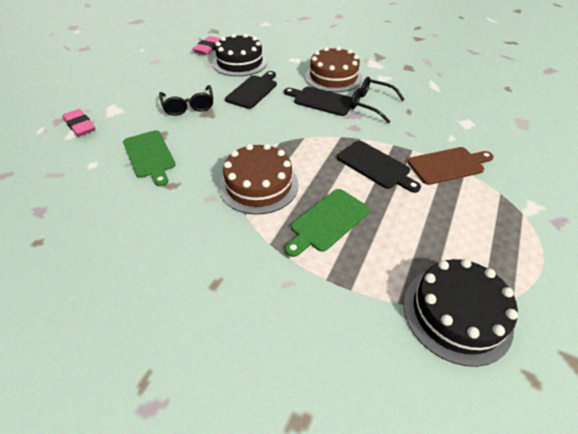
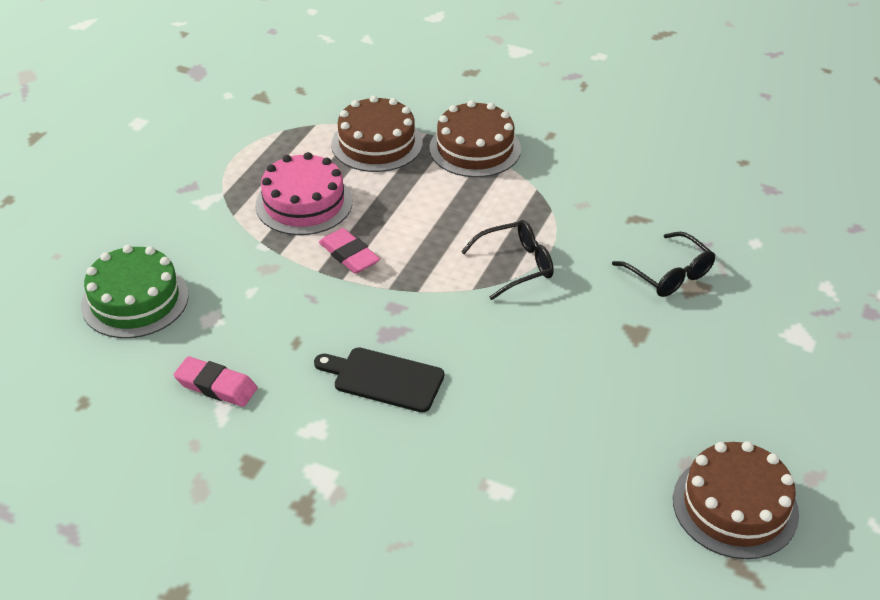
black cake: [213,33,267,76] [403,259,518,367] = 2 -> none = 0
black cutting board: [225,71,277,109] [284,86,352,116] [337,141,421,193] = 3 -> [314,347,444,413] = 1
brown cake: [219,143,299,215] [305,46,362,92] = 2 -> [331,95,422,172] [429,100,521,177] [673,441,799,559] = 3
brown cutting board: [407,147,493,185] = 1 -> none = 0
green cake: none = 0 -> [81,245,189,338] = 1
green cutting board: [123,130,175,186] [285,189,370,257] = 2 -> none = 0
pink cake: none = 0 -> [255,152,352,235] = 1

